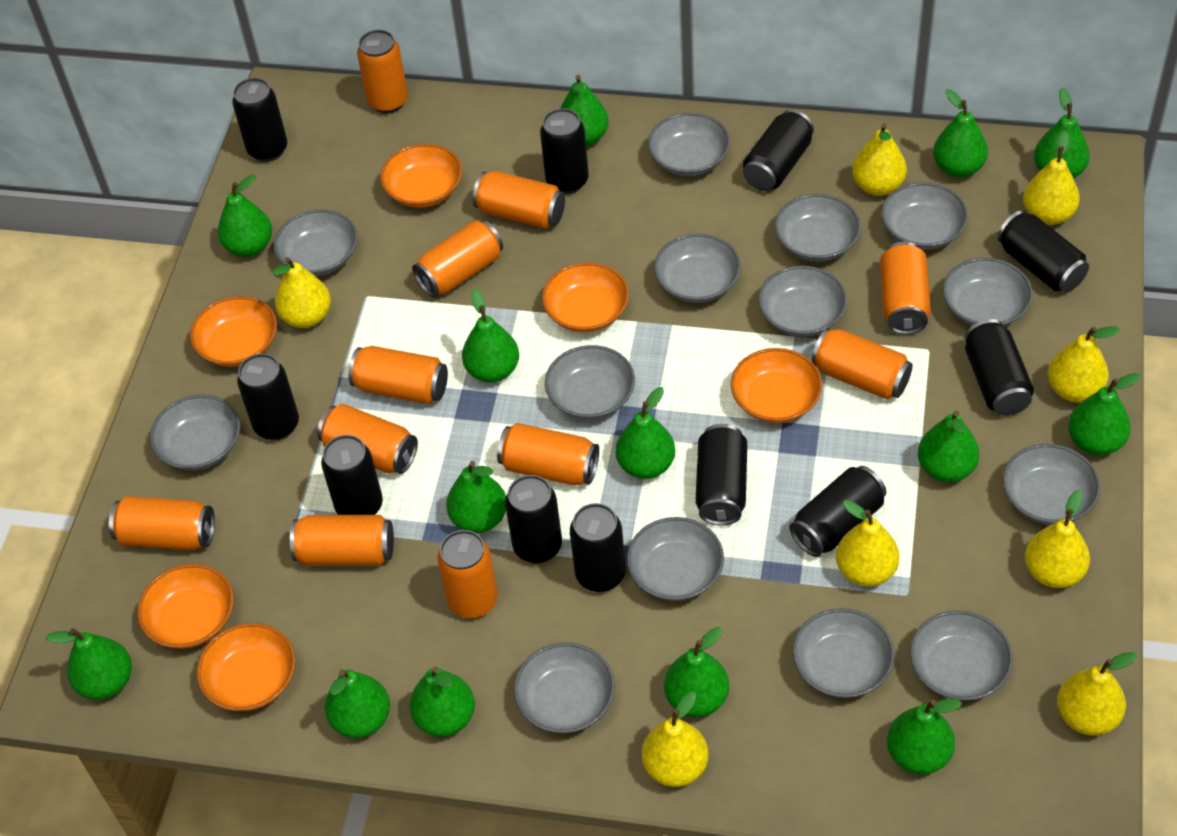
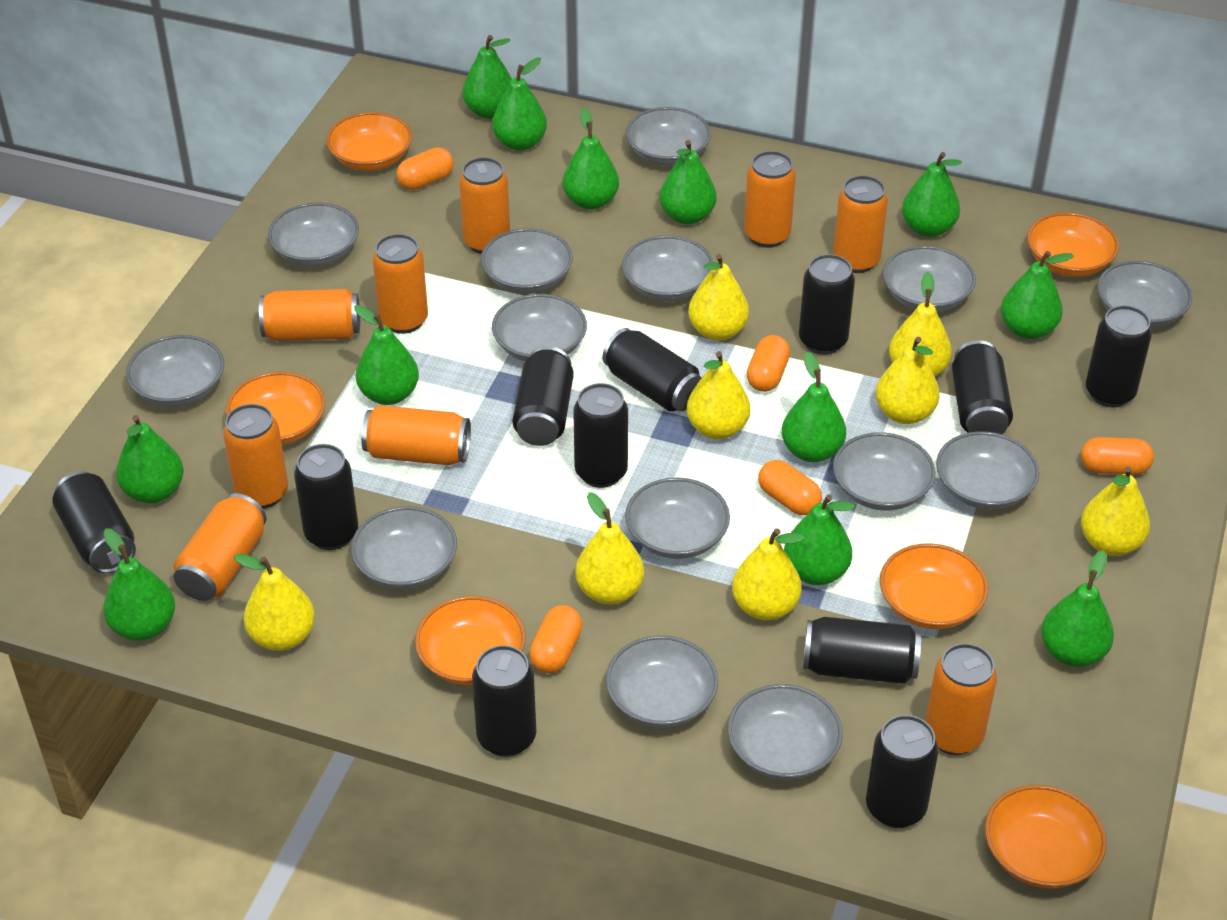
green pear: [46,628,132,700] [218,175,272,257] [325,669,390,738] [409,666,475,737] [446,461,506,533] [462,289,519,383] [560,75,608,146] [615,387,675,479] [664,627,729,717] [887,699,962,775] [918,410,979,482] [933,89,988,178] [1034,88,1090,178] [1068,373,1141,455] = 14 -> [103,528,175,641] [116,415,184,503] [354,305,419,405] [462,35,512,119] [492,57,547,151] [563,107,619,210] [660,140,716,225] [782,352,846,462] [784,494,855,585] [902,152,962,237] [1001,251,1074,339] [1041,550,1114,667] = 12
orange can: [109,496,215,550] [290,515,394,565] [317,404,418,474] [348,346,448,404] [357,30,408,113] [412,220,503,297] [438,530,498,619] [473,171,565,229] [497,423,599,486] [811,328,913,399] [880,241,931,335] = 11 -> [174,493,267,601] [223,404,288,509] [259,289,360,341] [361,405,471,465] [373,234,428,334] [459,157,510,254] [744,151,796,248] [833,175,888,273] [925,643,997,755] = 9
orange capsule: none = 0 -> [396,147,454,190] [529,605,583,673] [747,335,790,392] [758,460,822,515] [1081,437,1154,475] = 5

